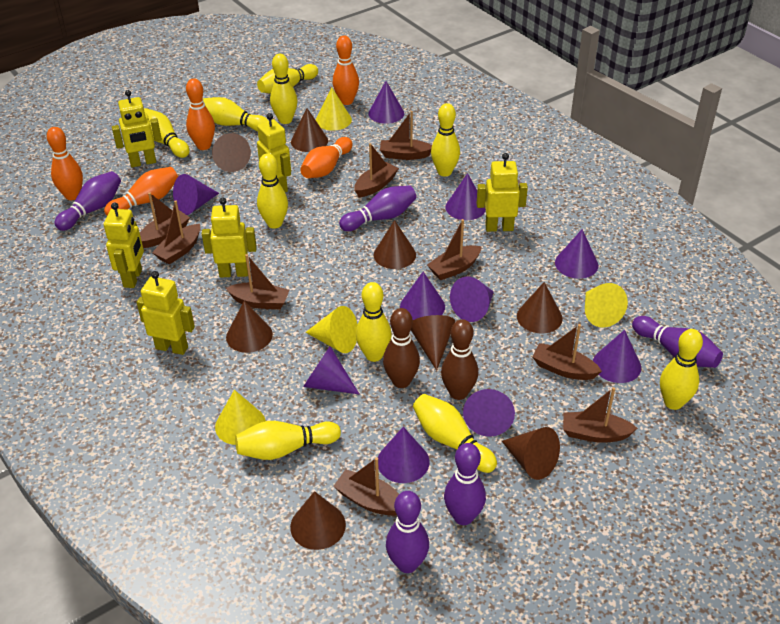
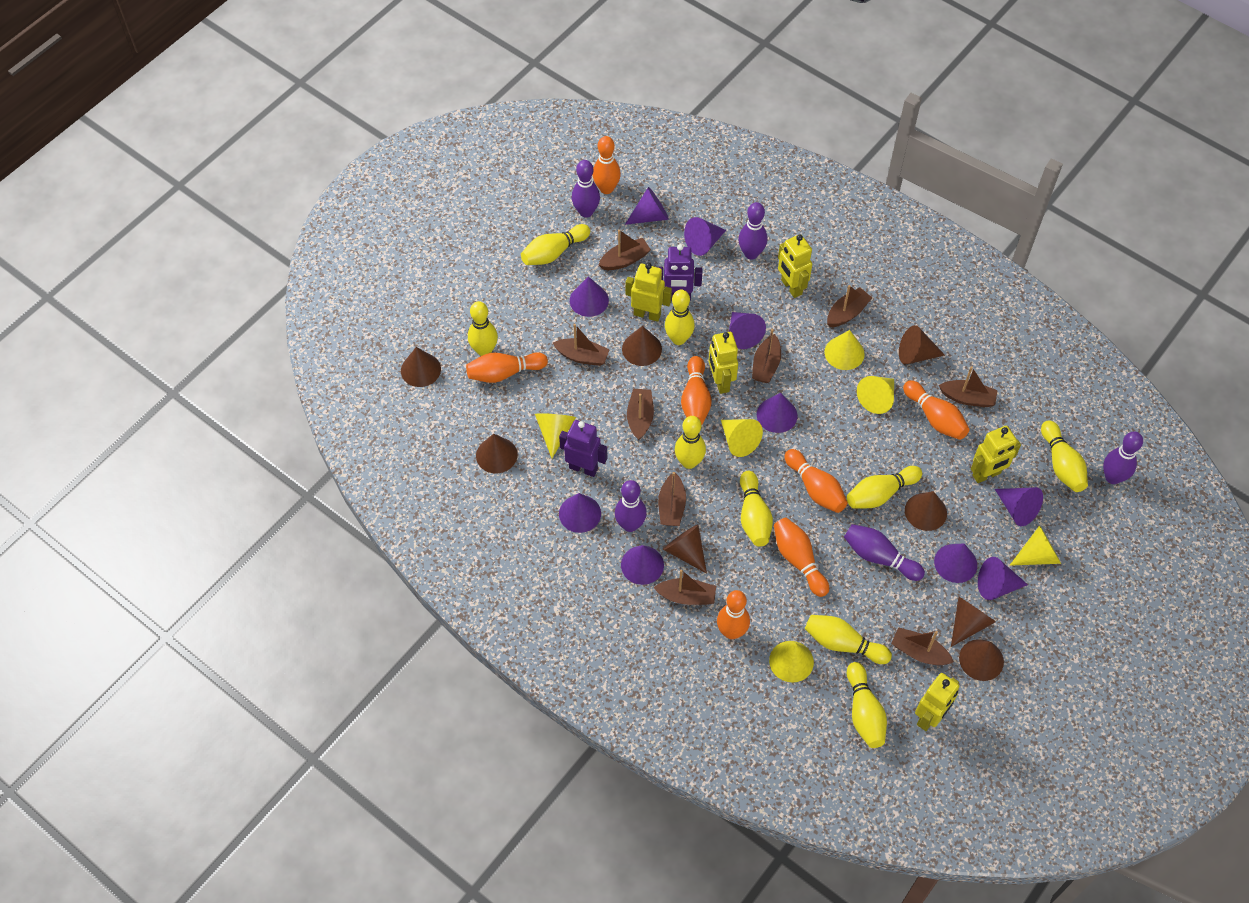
brown bowling pin: [383,308,420,388] [441,319,478,400] = 2 -> none = 0
orange bowling pin: [47,127,83,200] [104,167,178,216] [186,78,215,150] [300,137,352,178] [333,36,359,105] = 5 -> [466,352,548,383] [592,136,621,194] [681,356,712,425] [717,590,750,639] [774,517,829,597] [784,449,848,513] [903,380,970,440] = 7
purple robot: none = 0 -> [559,420,607,477] [658,244,702,300] = 2
yellow bowling pin: [144,108,190,158] [203,97,268,131] [235,421,341,460] [257,64,318,94] [257,153,288,229] [270,54,298,124] [356,282,392,362] [413,394,497,473] [431,103,460,177] [660,329,703,410] = 10 -> [468,301,498,356] [521,224,590,265] [665,290,695,345] [675,416,706,469] [740,471,773,547] [805,615,892,664] [847,466,922,508] [847,662,887,748] [1041,420,1088,492] = 9
yellow cone: [215,390,266,445] [305,306,357,353] [316,88,352,131] [585,283,628,327] = 4 -> [535,413,576,458] [721,419,763,457] [769,641,814,683] [825,330,864,370] [857,376,894,414] [1010,525,1061,566] = 6
yellow robot: [104,202,144,288] [112,90,162,167] [136,271,195,355] [202,197,257,278] [257,113,291,192] [477,153,528,232] = 6 -> [626,263,672,322] [709,332,738,394] [778,234,812,298] [915,673,959,731] [971,426,1021,483] = 5

